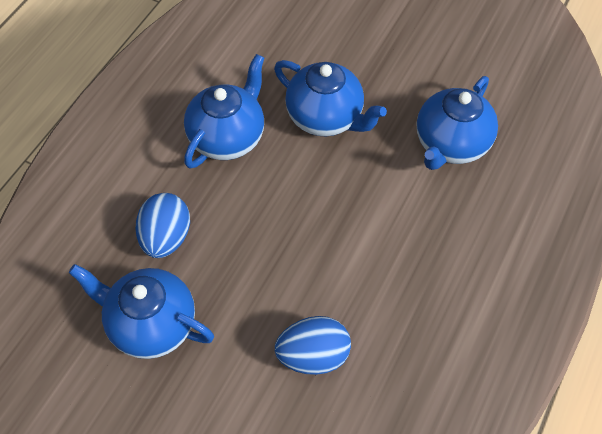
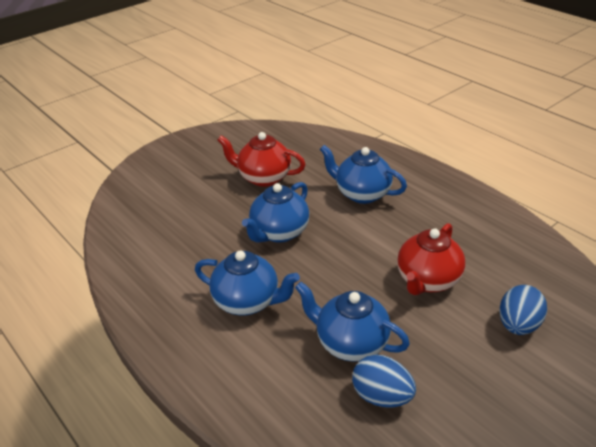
red teapot: none = 0 -> [218,132,306,187] [397,223,465,295] = 2

